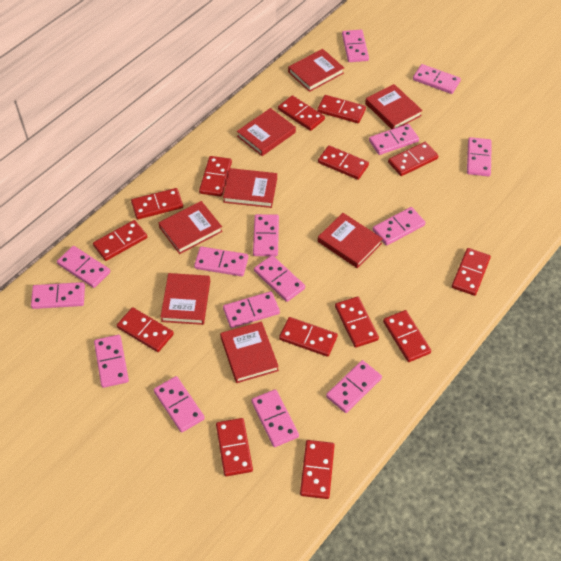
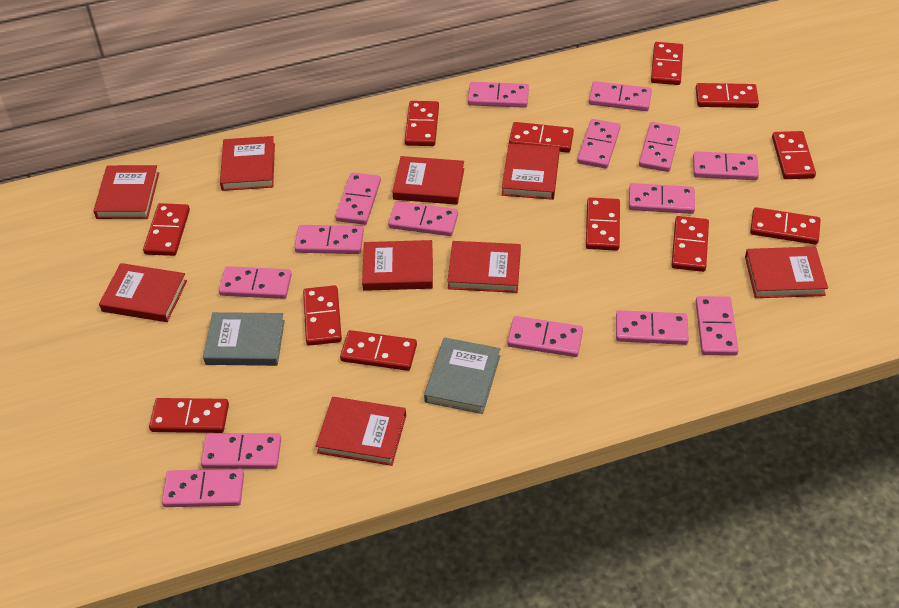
grey book: none = 0 -> [203,312,285,366] [424,337,500,414] = 2
red book: [159,201,223,254] [160,273,210,325] [220,321,279,383] [223,168,277,208] [237,108,296,156] [288,49,344,92] [318,213,383,268] [365,84,423,129] = 8 -> [94,165,159,219] [99,263,187,322] [220,136,275,191] [316,397,406,466] [362,240,433,291] [392,156,464,205] [447,241,521,293] [502,143,560,200] [745,247,828,298] = 9
red domino: [93,220,147,261] [117,307,174,352] [131,188,183,219] [199,156,232,197] [216,418,253,476] [278,95,325,131] [279,317,338,357] [300,440,335,499] [317,95,366,123] [318,145,369,180] [335,297,379,348] [383,310,431,362] [388,142,438,176] [452,248,491,296] = 14 -> [143,203,190,256] [149,398,229,433] [303,285,342,346] [340,330,417,371] [405,101,439,146] [509,122,574,153] [586,198,620,251] [651,42,683,85] [671,216,709,272] [696,83,759,108] [750,207,821,245] [772,131,816,179] = 12

